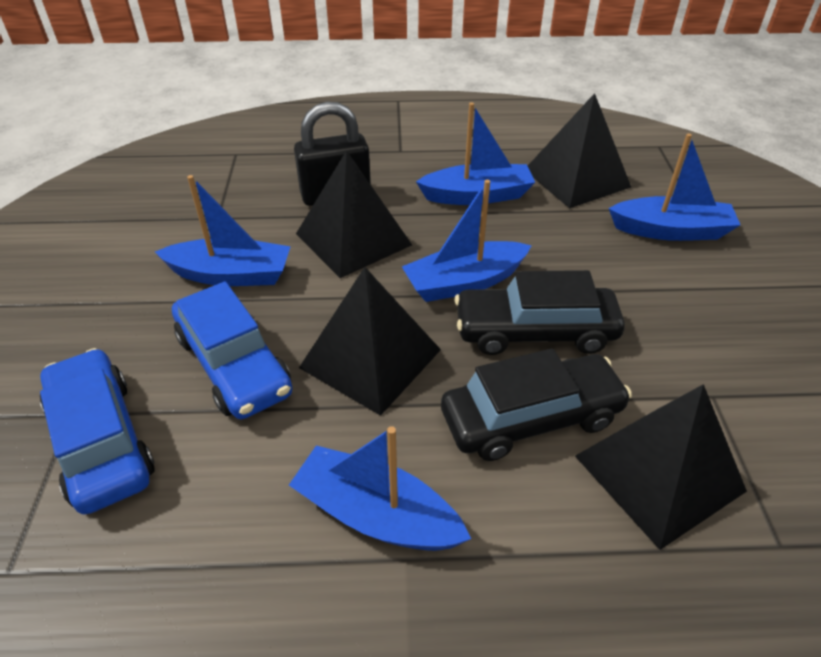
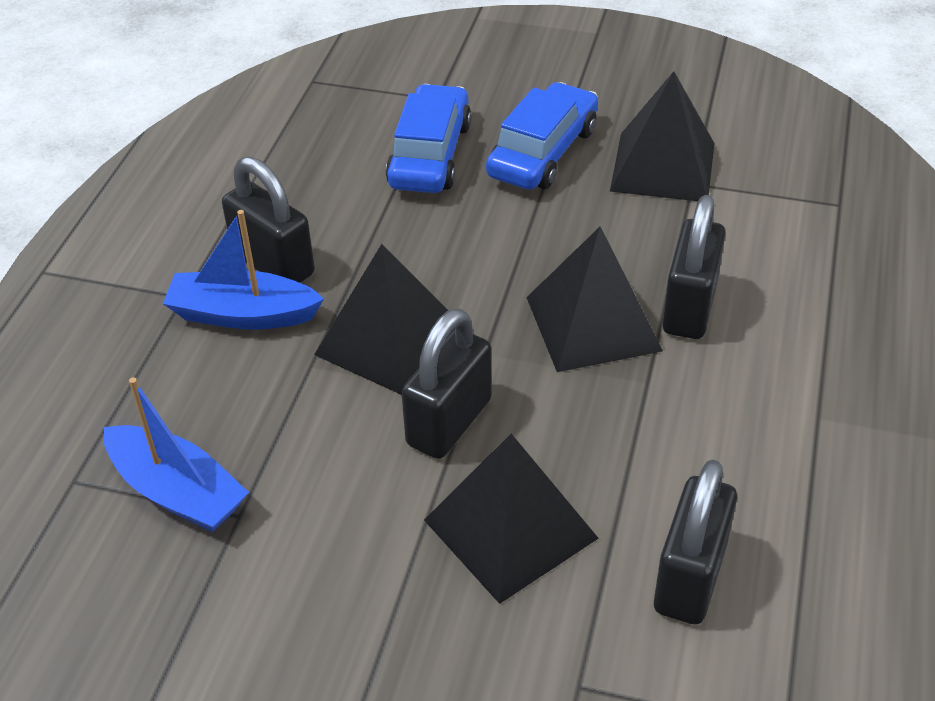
black car: [441,348,632,461] [454,270,625,355] = 2 -> none = 0
black padlock: [294,102,371,206] = 1 -> [222,156,315,283] [401,308,492,459] [654,460,737,625] [662,195,725,339] = 4
blue boat: [155,175,291,286] [289,426,471,551] [402,180,532,302] [416,102,535,205] [609,133,740,241] = 5 -> [104,377,249,532] [163,210,324,330] = 2

